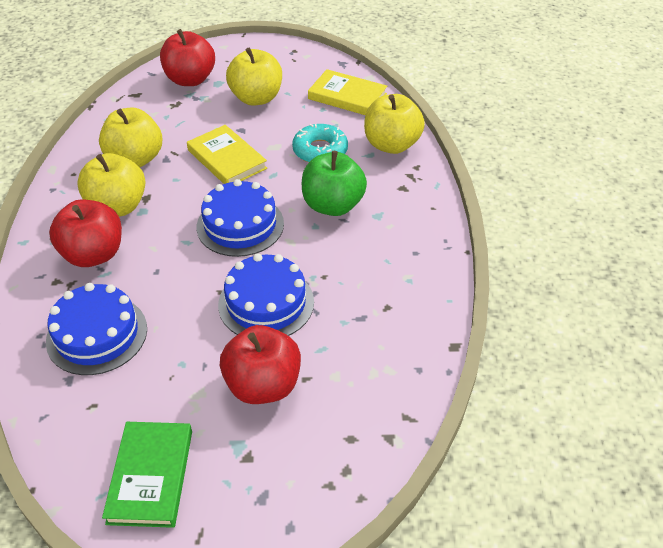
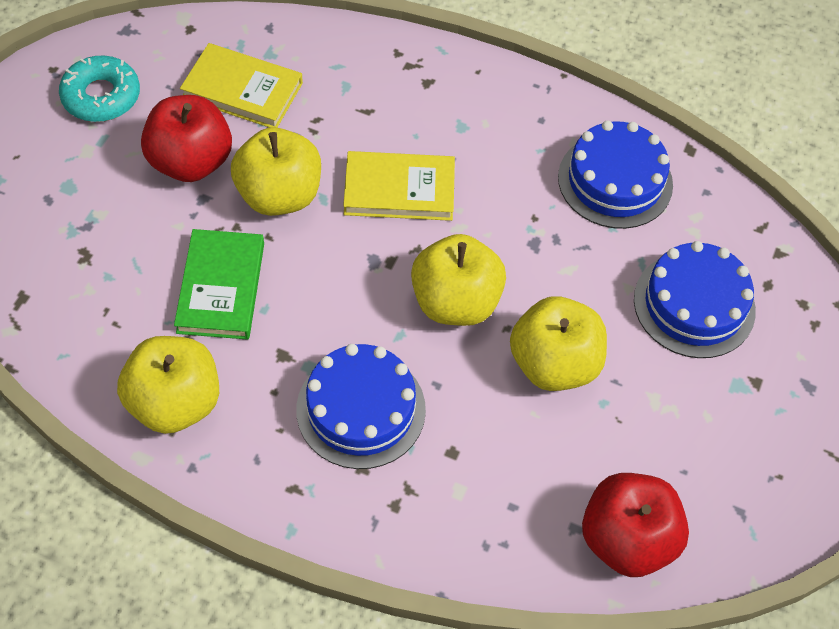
green apple: [302,151,367,216] = 1 -> none = 0
red apple: [49,199,122,267] [160,29,215,86] [220,325,301,404] = 3 -> [141,95,232,182] [582,473,689,577] = 2

